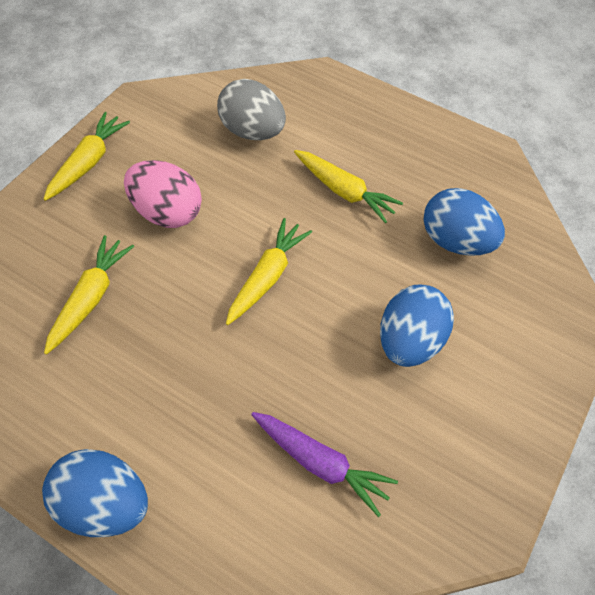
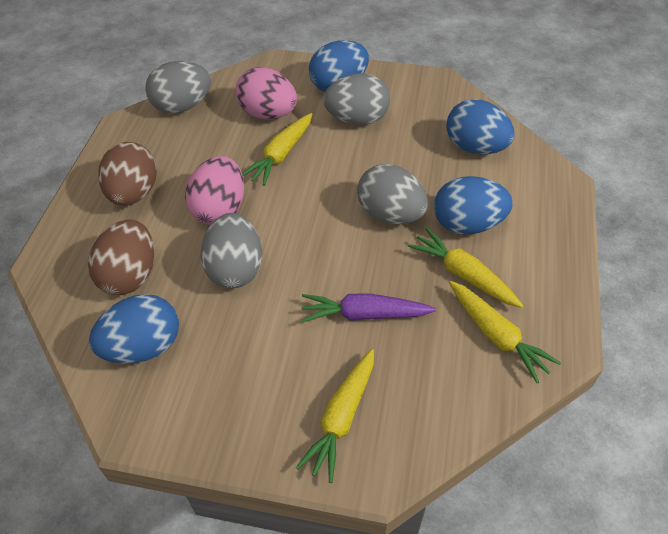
blue egg: [42,449,148,537] [380,284,454,367] [424,188,505,256] = 3 -> [89,294,179,364] [309,40,369,92] [434,176,513,235] [446,99,515,154] = 4
brown egg: none = 0 -> [88,219,154,295] [98,142,157,206] = 2
grey egg: [217,79,286,140] = 1 -> [145,61,211,114] [201,213,262,288] [323,73,390,125] [357,164,428,224] = 4
pink egg: [124,160,202,228] = 1 -> [185,156,244,225] [235,67,297,119] = 2

